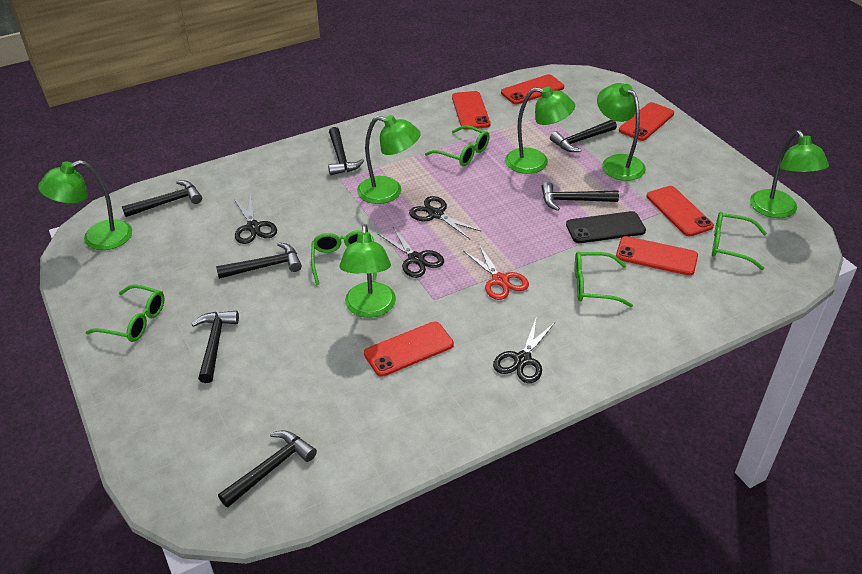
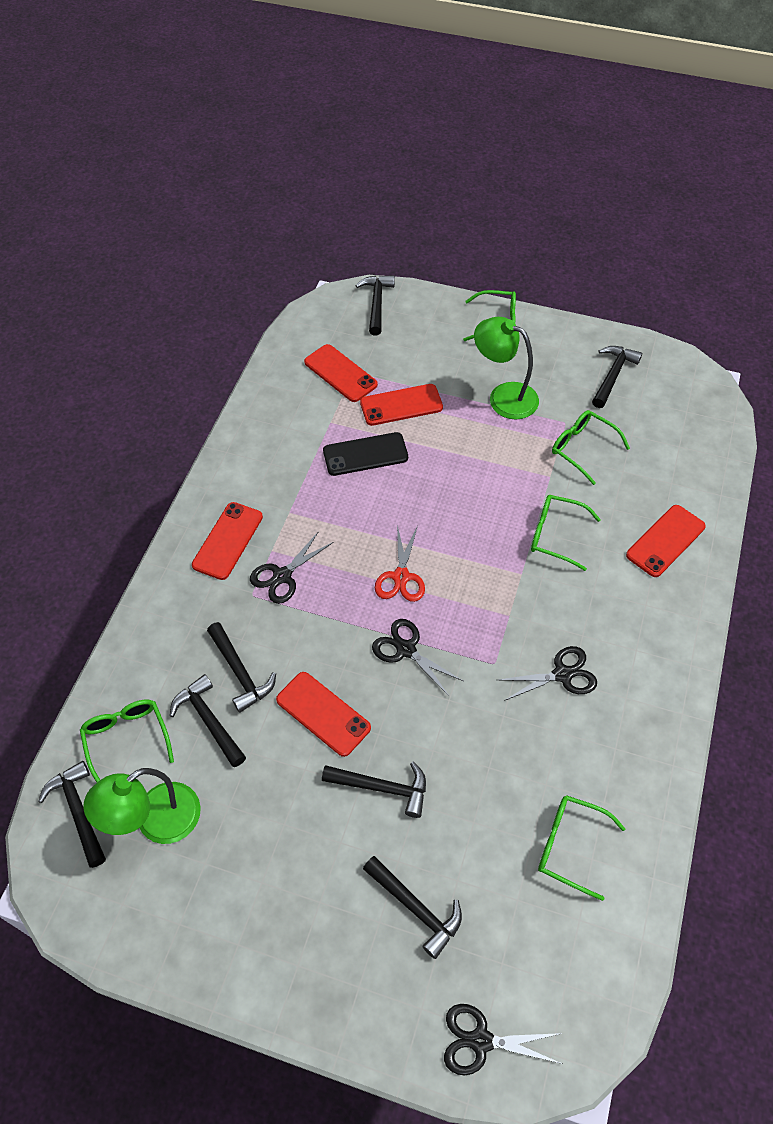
green lamp: [38,160,132,250] [340,224,396,318] [357,115,421,204] [505,86,575,174] [597,83,646,181] [750,130,829,218] = 6 -> [83,768,201,844] [474,317,539,419] = 2
red phone: [364,322,454,377] [452,91,490,130] [501,74,564,104] [616,236,698,276] [619,102,674,141] [647,186,714,236] = 6 -> [192,502,263,580] [276,672,371,757] [304,344,378,402] [360,384,443,426] [626,505,706,577] = 5

